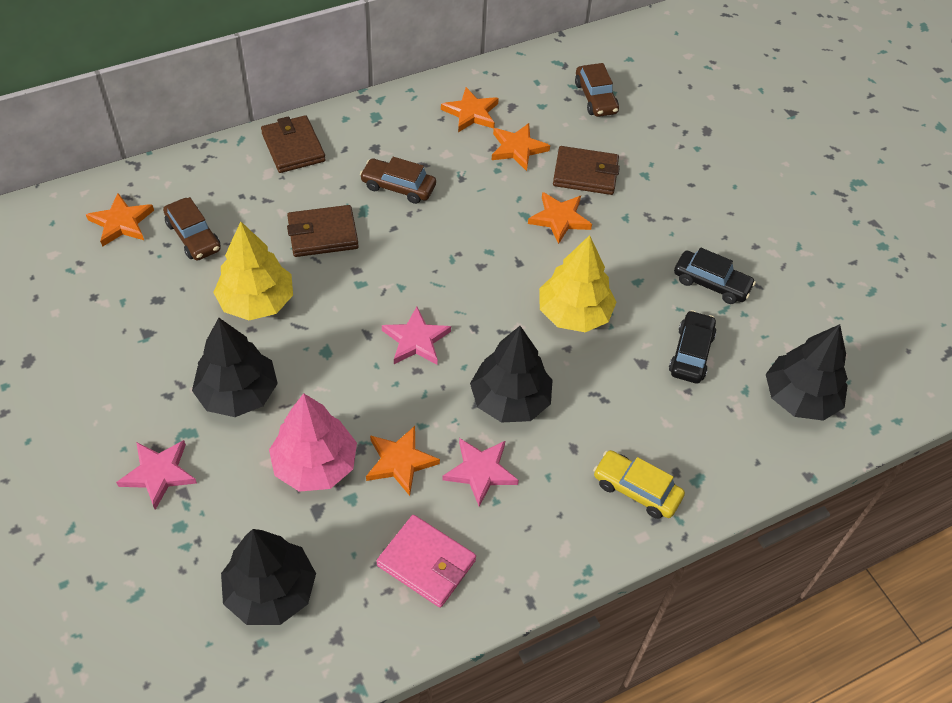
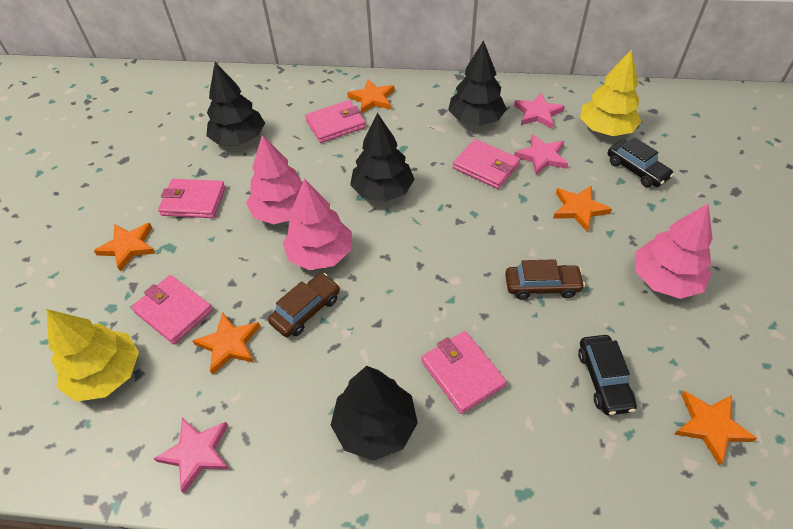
brown car: [163,197,221,261] [360,157,436,204] [575,63,619,117] = 3 -> [268,273,340,337] [505,259,585,299] = 2
brown wallet: [261,115,326,173] [287,205,359,257] [553,146,620,195] = 3 -> none = 0
pink tree: [269,393,357,492] = 1 -> [246,135,303,224] [283,179,352,270] [635,204,713,299] = 3
pink wallet: [376,515,476,608] = 1 -> [131,275,213,344] [158,179,225,218] [305,100,366,143] [421,331,507,414] [453,139,520,189] = 5
yellow car: [593,450,685,519] = 1 -> none = 0

